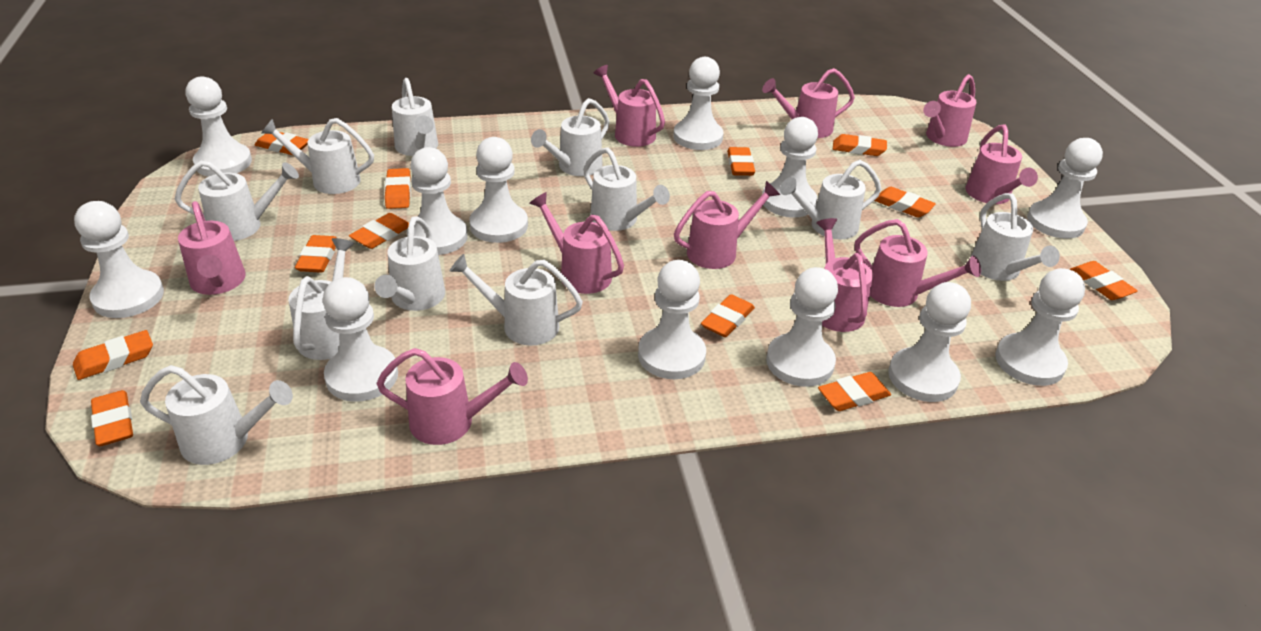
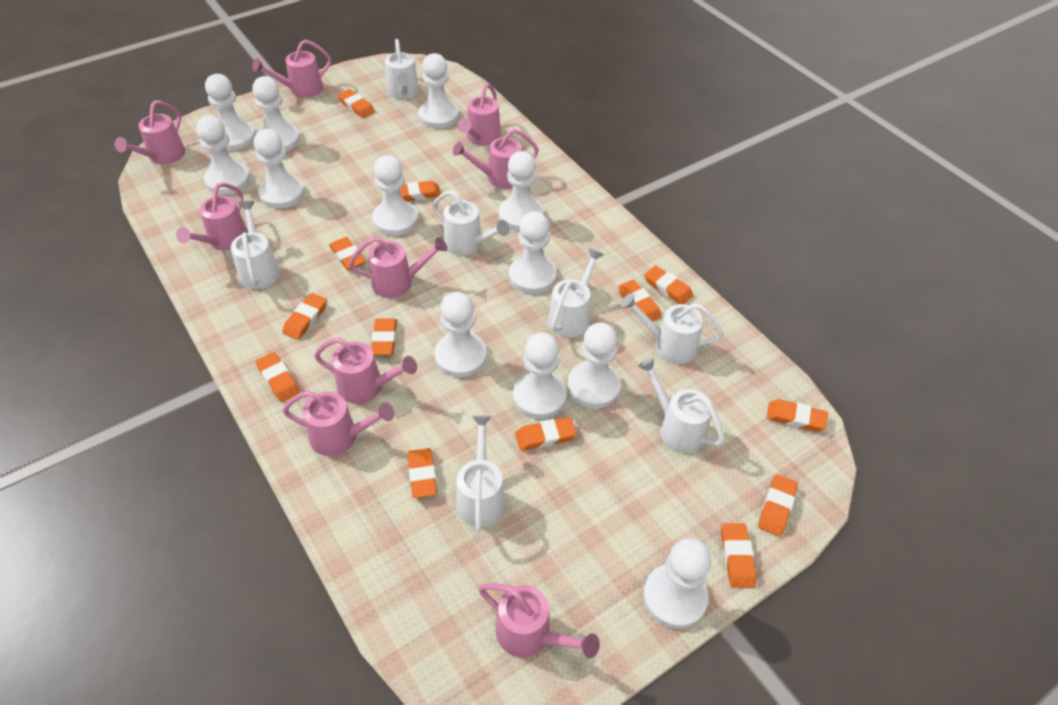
orange eraser: [73,330,153,380] [91,390,133,446] [255,132,308,155] [295,235,337,273] [349,213,409,249] [385,168,411,209] [701,294,755,337] [727,147,755,176] [818,372,891,411] [833,134,887,156] [874,187,936,218] [1069,261,1137,300] = 12 -> [256,352,300,402] [282,293,327,340] [329,237,366,270] [338,89,375,118] [371,318,397,355] [400,181,441,201] [408,448,437,498] [515,417,576,451] [618,280,662,321] [644,265,694,304] [721,523,757,588] [758,474,798,537] [767,399,828,432] = 13
pink watering can: [178,201,246,295] [376,348,528,445] [530,192,624,294] [594,65,665,147] [674,181,780,269] [762,68,855,138] [816,218,873,332] [855,219,981,307] [923,74,977,147] [965,125,1038,204] = 10 -> [115,101,185,164] [176,183,248,250] [252,40,331,98] [283,391,394,456] [314,337,417,404] [349,237,448,298] [453,129,539,189] [457,83,501,146] [478,583,600,658] = 9
white watering can: [140,365,293,465] [175,161,299,241] [261,118,374,194] [289,238,354,360] [375,216,445,311] [392,78,438,156] [450,254,583,346] [531,98,610,176] [583,147,670,231] [780,160,881,239] [971,193,1060,281] = 11 -> [231,201,280,289] [385,39,419,99] [433,190,510,255] [456,415,506,532] [548,248,604,338] [621,293,723,364] [638,357,725,453] = 7

